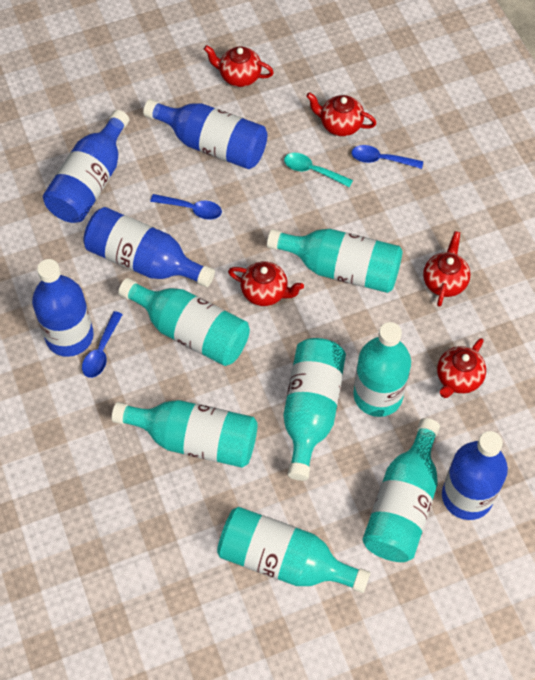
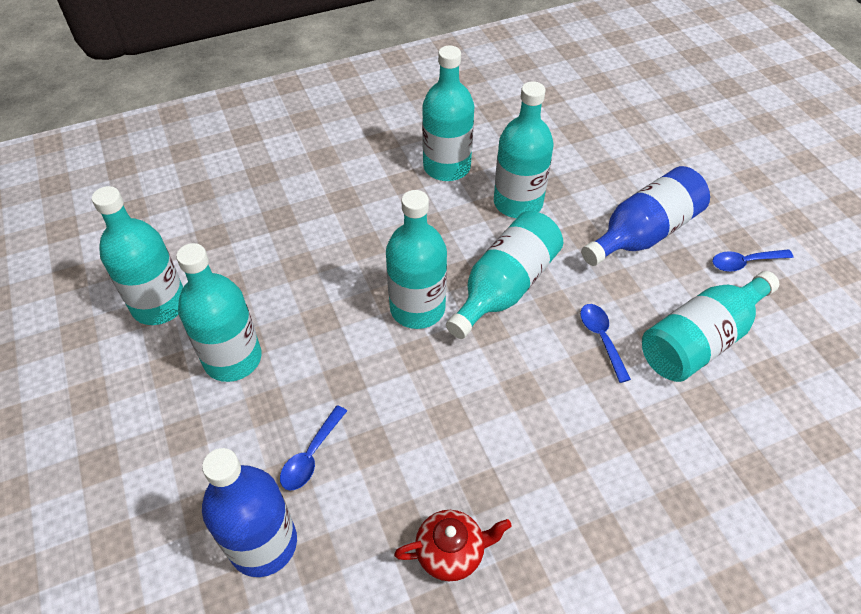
blue bottle: [32,259,94,357] [43,110,129,223] [84,207,215,287] [143,99,267,169] [442,431,508,520] = 5 -> [202,448,297,577] [581,166,710,266] = 2
red teapot: [204,45,274,87] [228,261,304,306] [306,92,377,136] [423,231,470,307] [437,338,486,398] = 5 -> [394,510,512,581] = 1
turquoise spoon: [284,153,353,187] = 1 -> none = 0

